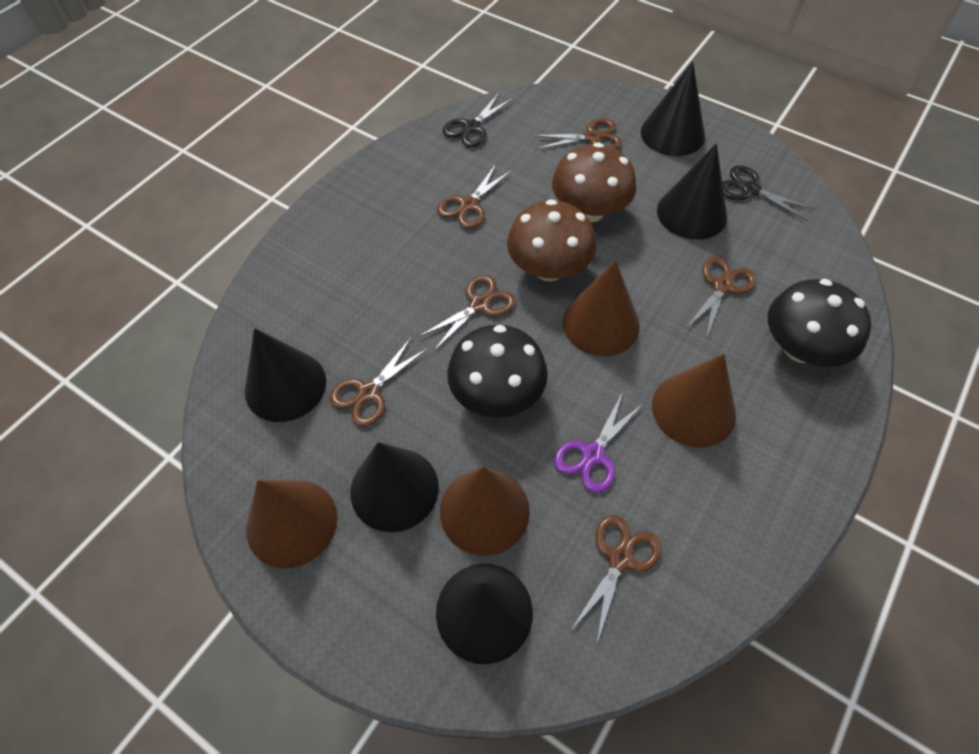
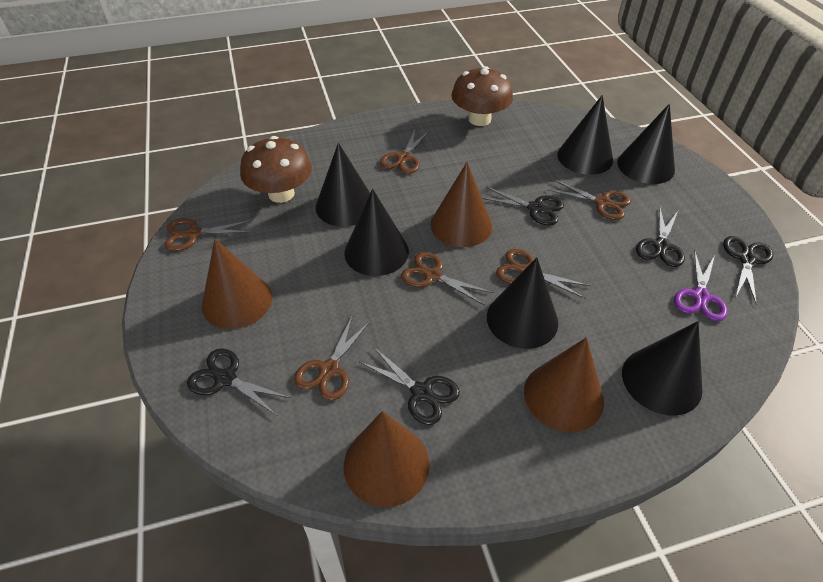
black cone: [245,328,326,422] [351,442,439,532] [436,564,533,664] [641,61,705,156] [657,143,727,240] = 5 -> [316,143,370,227] [345,189,409,276] [487,257,558,349] [557,95,613,175] [617,104,675,184] [622,321,702,415] = 6
black mushroom: [447,325,548,418] [768,279,871,367] = 2 -> none = 0
black scissors: [443,93,514,148] [722,165,815,221] = 2 -> [187,348,291,415] [360,346,460,425] [482,187,564,225] [636,208,685,267] [723,236,773,305] = 5

